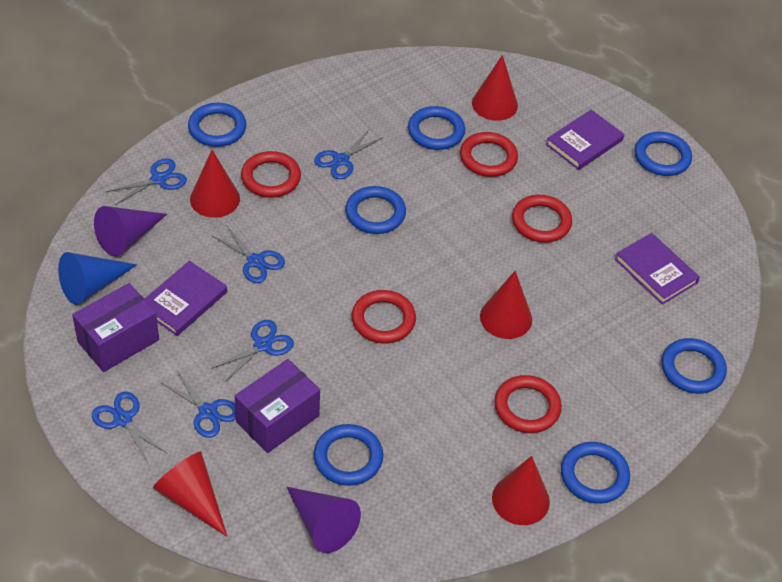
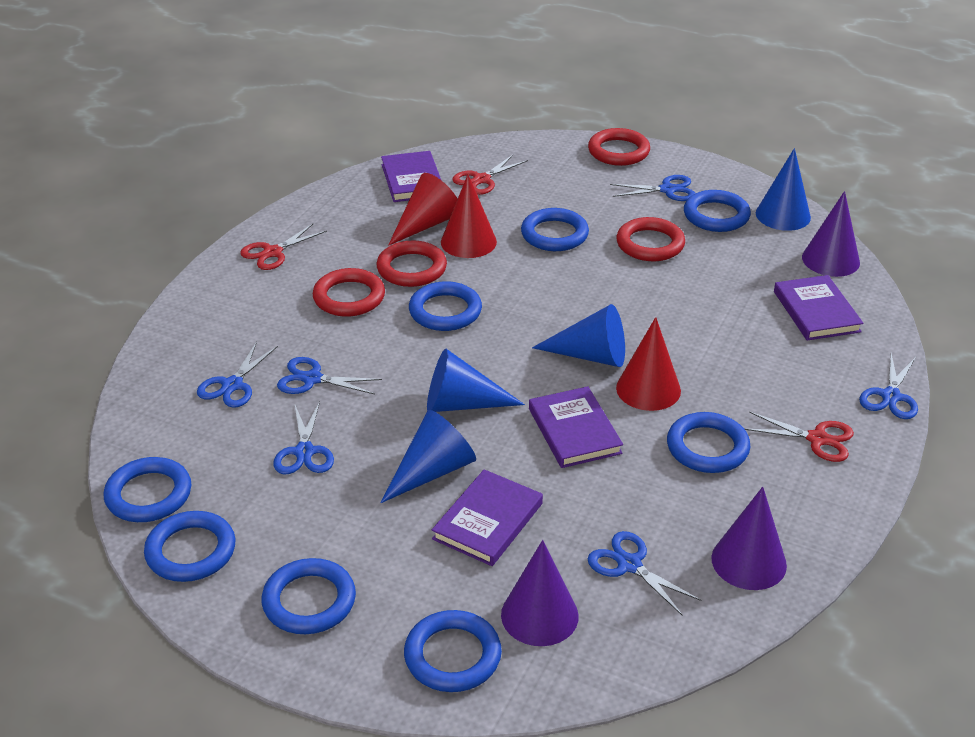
blue cone: [58,252,137,305] = 1 -> [381,410,476,503] [427,349,525,412] [532,304,625,367] [756,148,811,231] = 4
blue ring: [188,103,247,147] [314,424,383,486] [345,186,406,234] [408,106,465,150] [561,442,630,504] [634,132,692,176] [661,338,727,394] = 7 -> [104,457,191,522] [144,511,236,582] [262,558,356,634] [404,610,502,692] [409,281,482,331] [521,208,589,251] [667,412,750,473] [684,190,751,232] = 8
purple book: [145,261,227,336] [546,110,624,170] [615,233,700,305] = 3 -> [381,151,441,202] [432,469,543,566] [529,386,623,468] [774,275,864,341] = 4
purple box: [72,283,159,372] [235,359,320,453] = 2 -> none = 0
purple cone: [94,206,167,257] [287,487,361,553] = 2 -> [501,540,579,646] [711,487,787,590] [802,191,860,277] = 3
red cone: [153,452,227,537] [190,150,240,218] [472,55,518,121] [480,271,532,339] [492,456,550,525] = 5 -> [388,173,458,246] [441,174,497,258] [616,317,681,411] = 3
red ring: [241,151,301,198] [351,290,416,344] [460,132,518,177] [494,375,562,433] [512,195,572,243] = 5 -> [313,268,385,317] [377,241,447,287] [588,128,650,166] [617,217,685,261] = 4
red scissors: none = 0 -> [240,223,327,270] [452,154,528,195] [745,412,854,462] = 3

